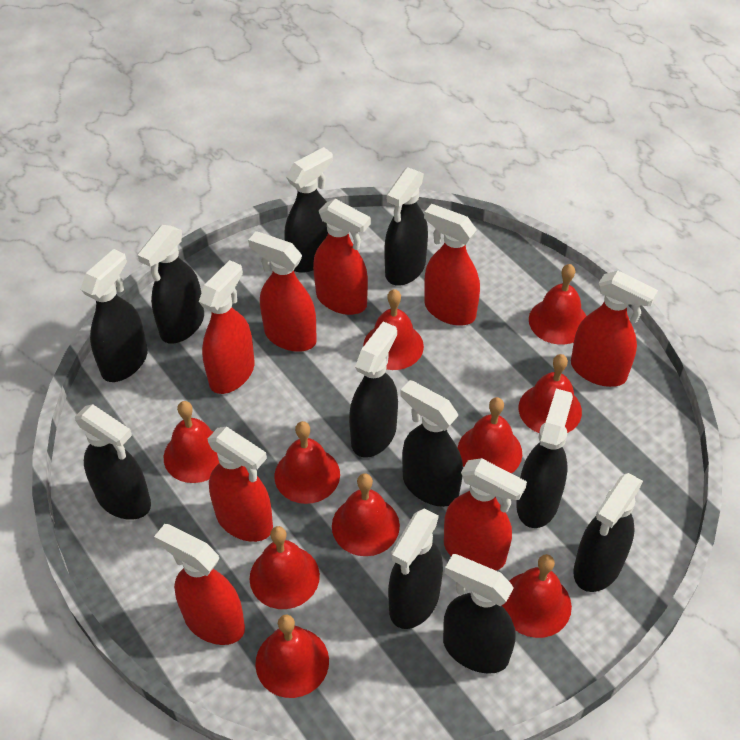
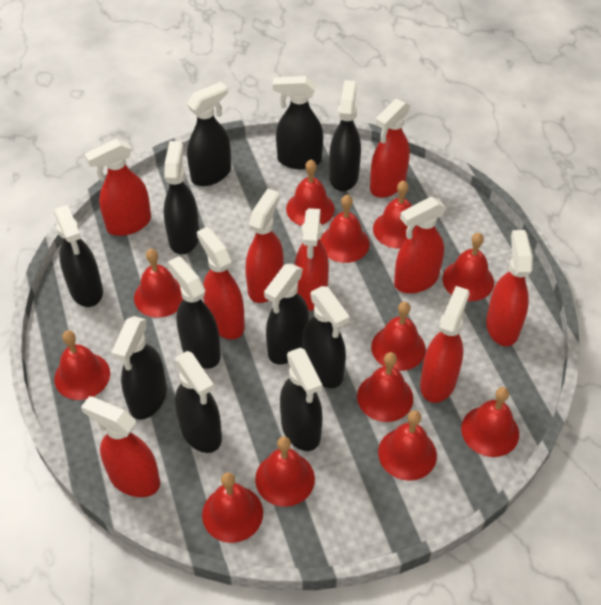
red bell: [164,401,219,483] [250,526,320,609] [255,615,329,698] [274,421,340,504] [332,473,400,556] [363,289,424,370] [458,397,522,474] [502,554,572,638] [519,354,582,433] [529,264,586,345] = 10 -> [54,330,110,400] [134,249,183,318] [202,472,263,543] [255,436,315,507] [286,160,335,226] [320,195,370,263] [357,352,413,422] [371,302,426,371] [373,181,416,249] [378,410,437,481] [442,233,494,301] [461,387,519,457] = 12
red spray bottle: [154,524,245,645] [199,260,254,394] [208,426,273,542] [248,231,317,352] [313,199,371,315] [424,204,480,326] [444,458,527,570] [571,270,658,387] = 8 -> [81,396,160,497] [84,139,151,236] [197,227,245,339] [245,189,284,303] [295,208,329,311] [370,99,410,198] [394,197,446,293] [420,286,469,403] [486,230,533,346] = 9

